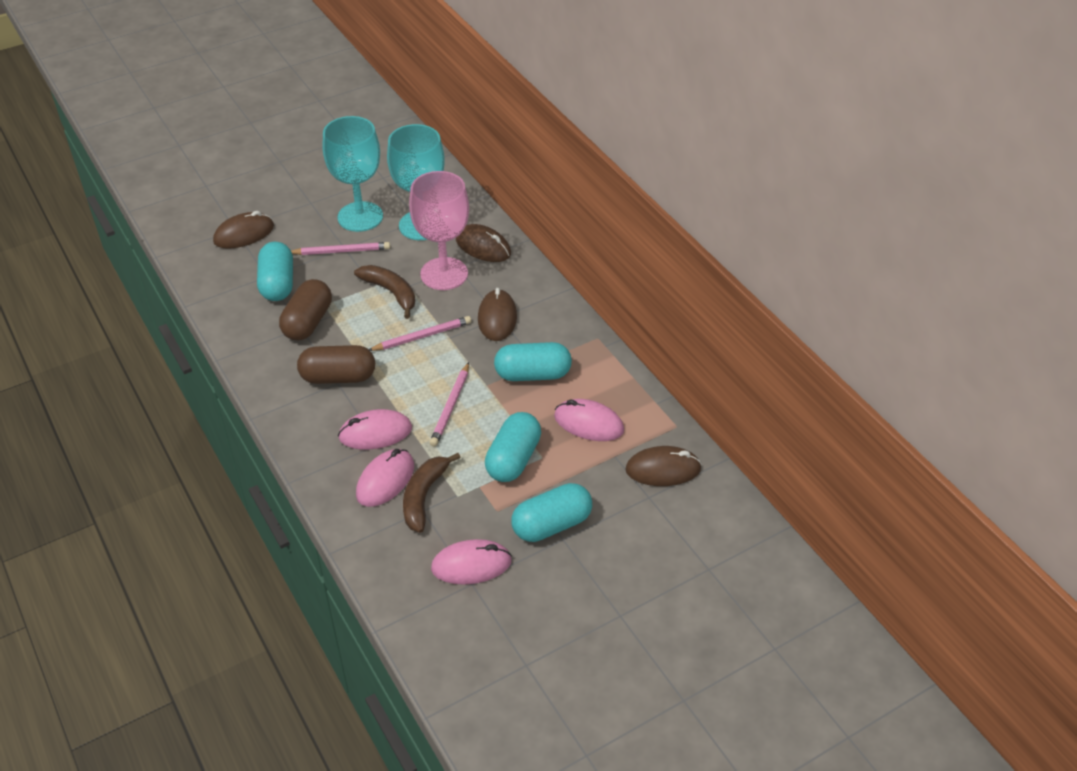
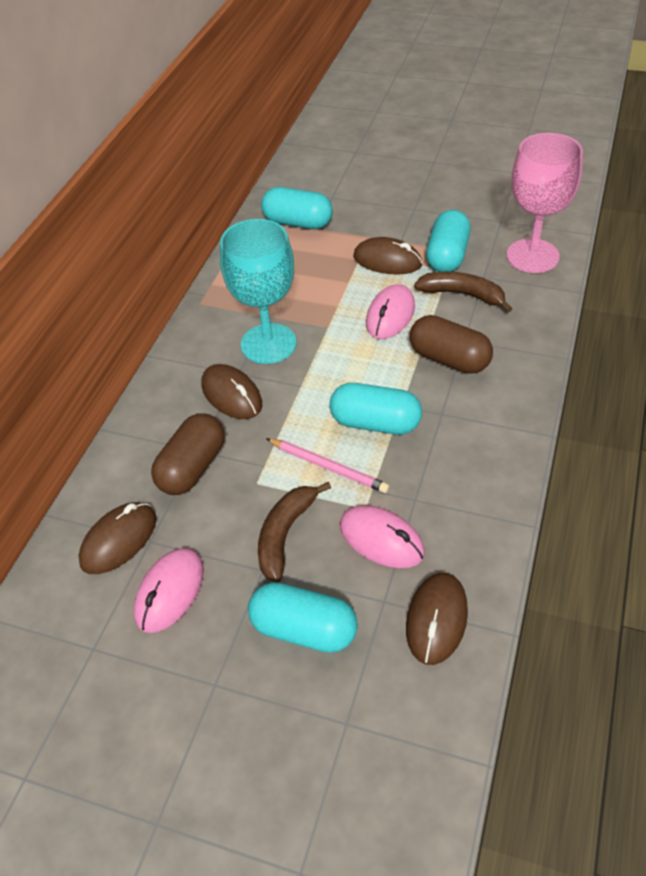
pink mouse: [338,409,412,450] [356,449,414,507] [431,539,512,585] [554,399,624,441] = 4 -> [134,548,204,633] [340,505,425,568] [366,284,415,339] = 3
pink pencil: [291,242,390,255] [369,316,471,351] [429,362,469,447] = 3 -> [266,438,389,493] = 1
turquoise goblet: [323,116,383,232] [387,124,445,240] = 2 -> [220,219,296,364] = 1

